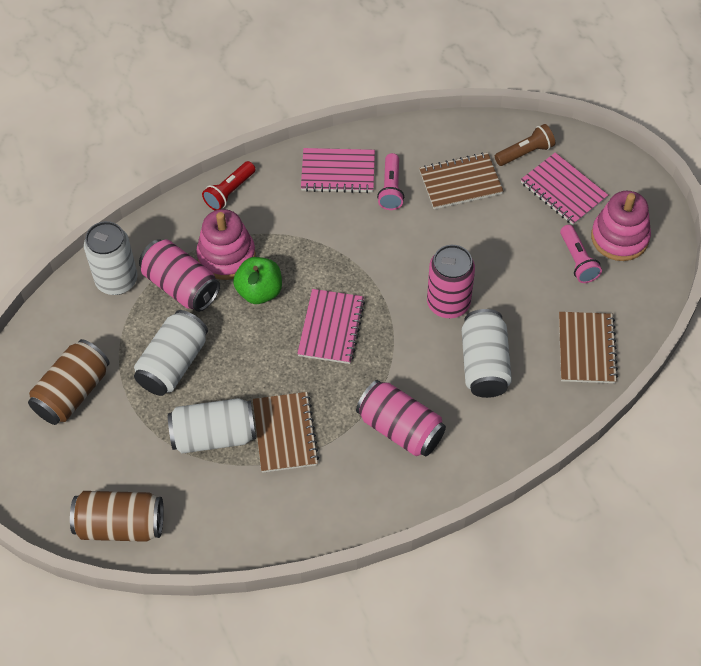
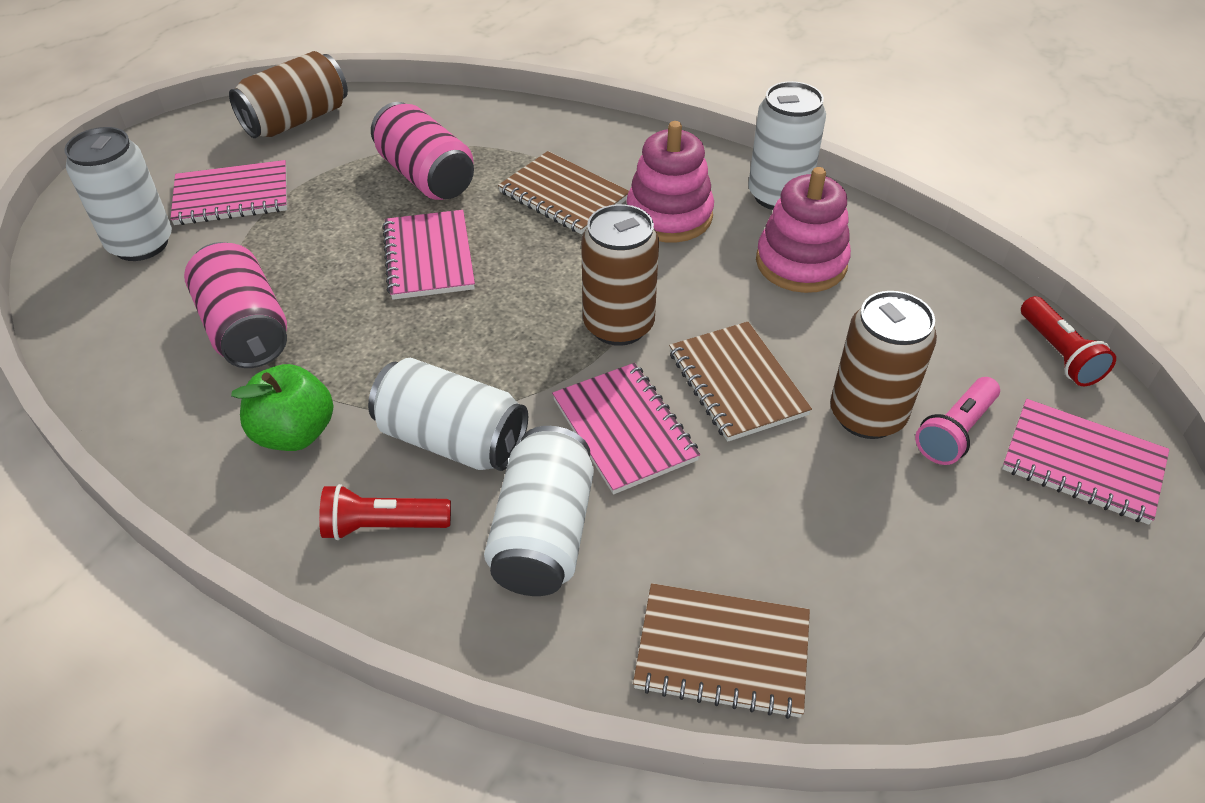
brown can: [28,339,110,425] [70,491,164,542] = 2 -> [229,51,348,138] [581,204,659,346] [830,291,937,439] = 3
brown flashlight: [495,124,555,166] = 1 -> none = 0
pink can: [139,239,220,312] [356,380,446,457] [427,245,475,318] = 3 -> [184,242,287,368] [371,102,474,200] = 2
pink flashlight: [377,153,404,210] [560,225,602,283] = 2 -> [915,377,1000,465] = 1
pink notebook: [297,289,365,364] [301,148,375,193] [521,152,608,225] = 3 -> [170,160,287,225] [382,210,475,300] [552,363,700,494] [1002,399,1169,525] = 4
red flashlight: [202,161,256,210] = 1 -> [319,484,451,540] [1021,296,1116,386] = 2

